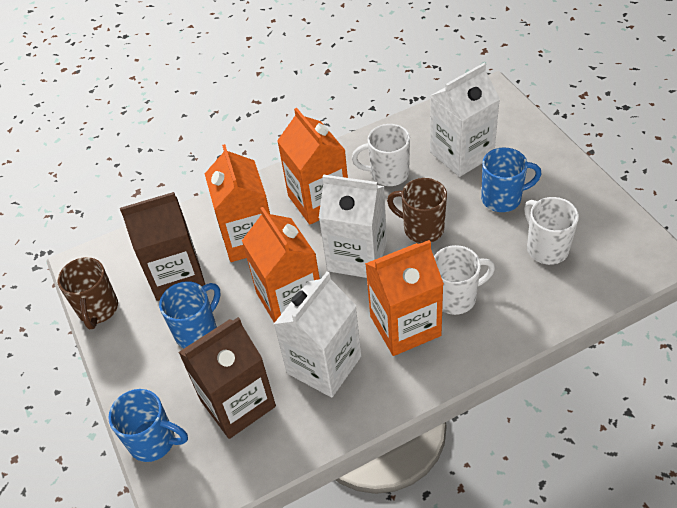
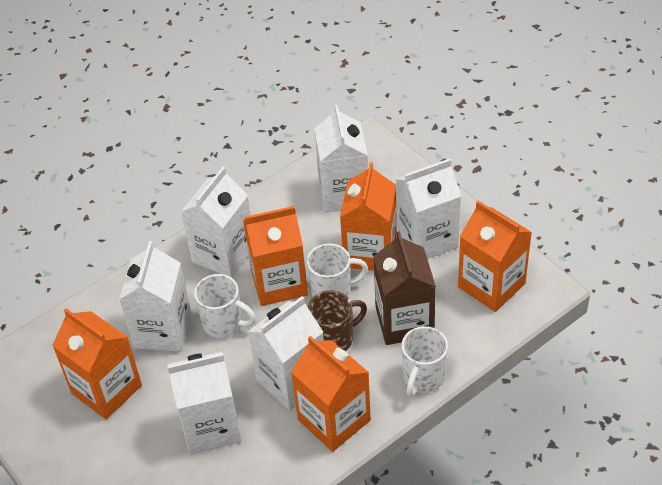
blue mug: [108,389,188,462] [159,281,221,348] [481,148,542,212] = 3 -> none = 0
brown carton: [120,192,205,301] [178,317,276,439] = 2 -> [373,231,436,345] = 1
brown mug: [57,257,118,329] [387,178,447,243] = 2 -> [308,291,367,351] = 1
orange carton: [205,144,270,262] [242,207,320,323] [277,108,348,225] [365,240,444,356] = 4 -> [52,308,142,419] [243,206,308,306] [291,336,371,452] [340,162,397,271] [458,201,532,312] = 5
white carton: [274,272,361,398] [319,174,387,278] [430,63,500,177] = 3 -> [119,241,192,352] [167,351,242,455] [181,167,251,278] [247,296,324,410] [314,105,368,213] [395,159,461,259] = 6

